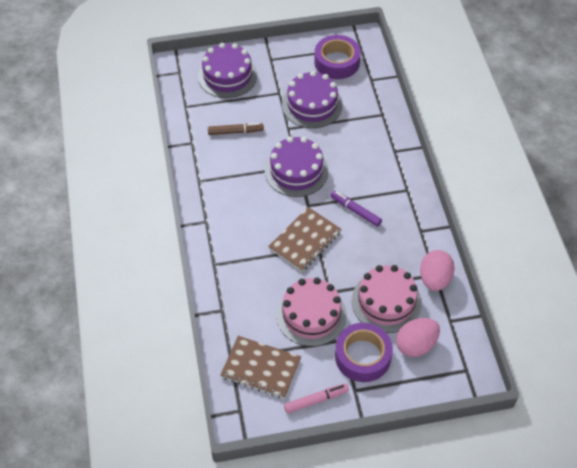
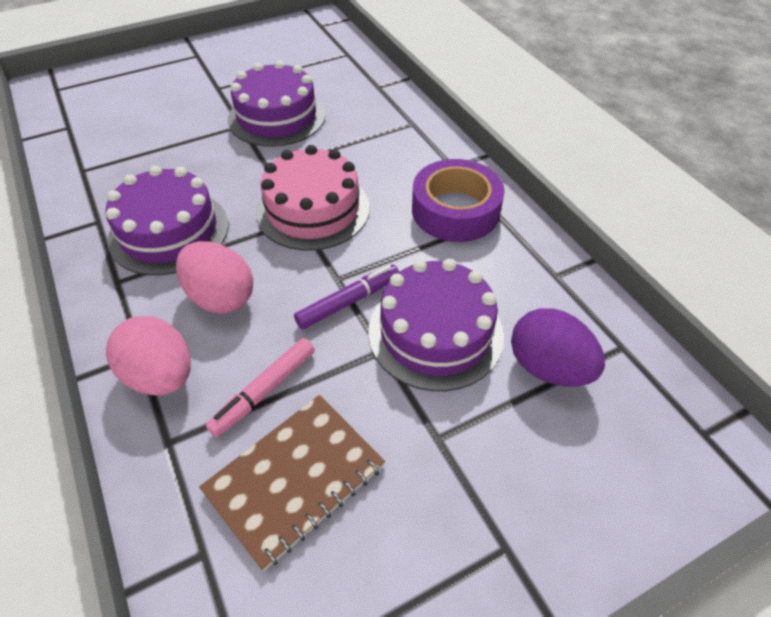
brown marker: [208,123,264,135] = 1 -> none = 0
brown notebook: [220,336,301,399] [268,207,342,271] = 2 -> [199,395,385,571] = 1
pink cake: [276,277,347,346] [352,265,422,333] = 2 -> [256,145,370,251] = 1
purple egg: none = 0 -> [511,308,605,387] = 1
purple tape: [314,35,361,79] [335,323,393,382] = 2 -> [412,159,505,242] = 1

